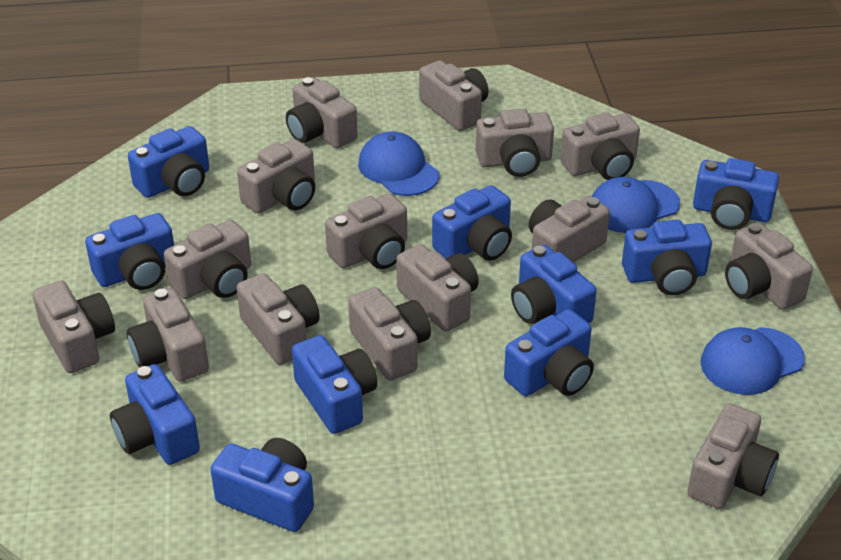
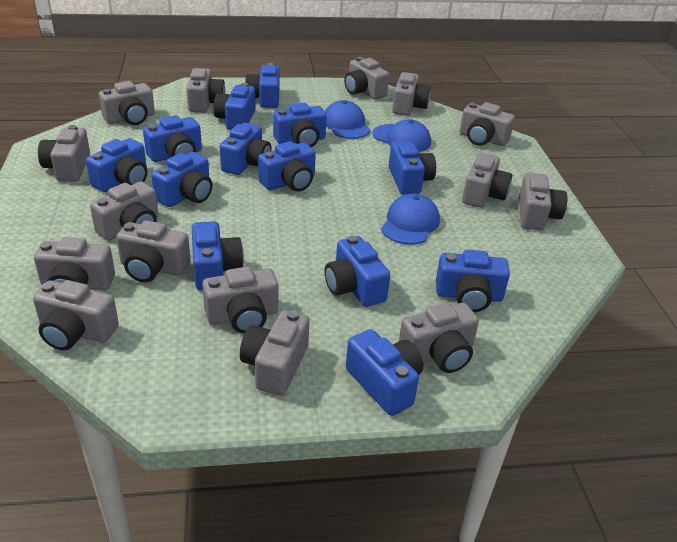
blue camera: [85,213,174,290] [110,364,200,465] [128,126,209,198] [210,438,314,532] [292,335,377,434] [432,185,512,261] [504,309,594,396] [511,245,597,324] [622,220,712,295] [693,158,779,230] = 10 -> [86,138,147,192] [143,115,202,162] [151,152,212,207] [192,221,244,290] [213,83,255,130] [220,123,271,175] [245,63,280,108] [258,141,316,192] [273,103,327,147] [325,235,390,307] [346,329,423,416] [389,141,436,194] [436,250,510,312] = 13

